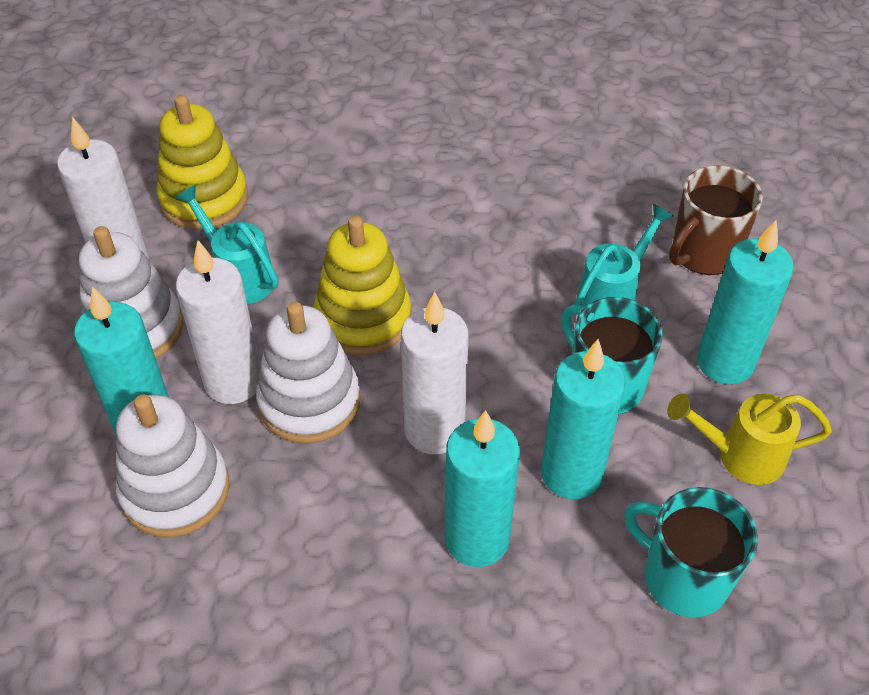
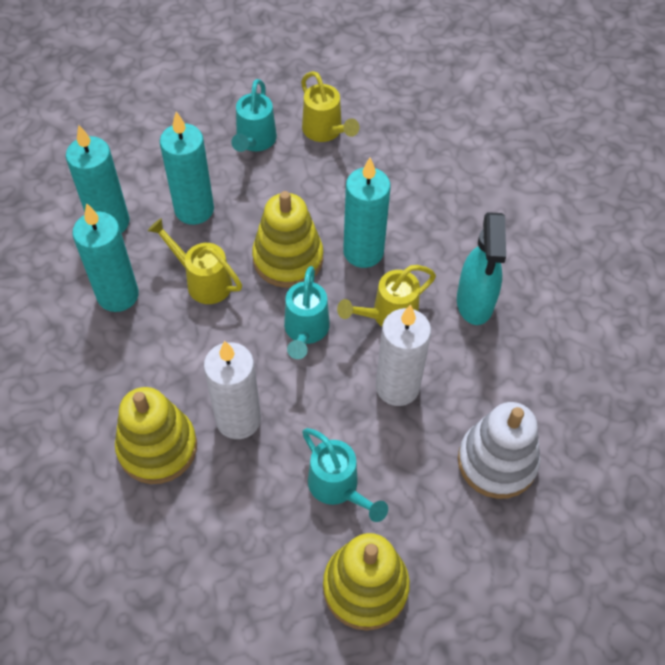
brown mug: [669,165,763,275] = 1 -> none = 0
turquoise mug: [561,297,663,415] [624,487,758,618] = 2 -> none = 0
turquoise spray bottle: none = 0 -> [457,212,506,325] = 1
turquoise watering can: [175,185,278,304] [574,204,674,307] = 2 -> [231,79,277,152] [284,266,330,359] [302,428,388,522] = 3
white candle: [57,117,149,259] [176,240,261,404] [401,292,469,454] = 3 -> [204,341,261,439] [376,305,431,406] = 2
white stacking toy: [79,226,183,358] [116,394,230,537] [256,302,361,443] = 3 -> [458,402,540,499] = 1
yellow stacking toy: [157,95,248,230] [314,216,411,355] = 2 -> [115,387,197,484] [252,191,323,288] [323,533,410,631] = 3
yellow watering can: [667,394,832,485] = 1 -> [148,218,242,304] [301,71,359,142] [337,265,436,327] = 3

